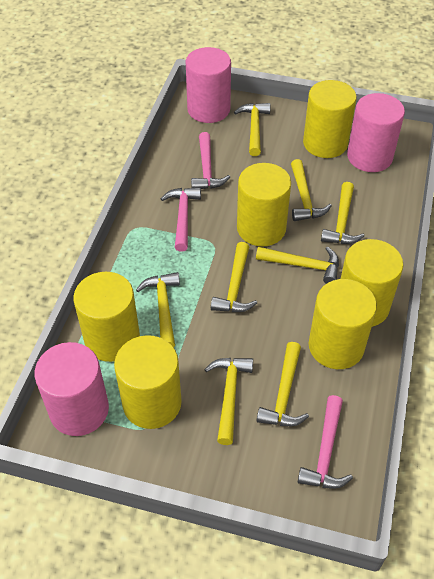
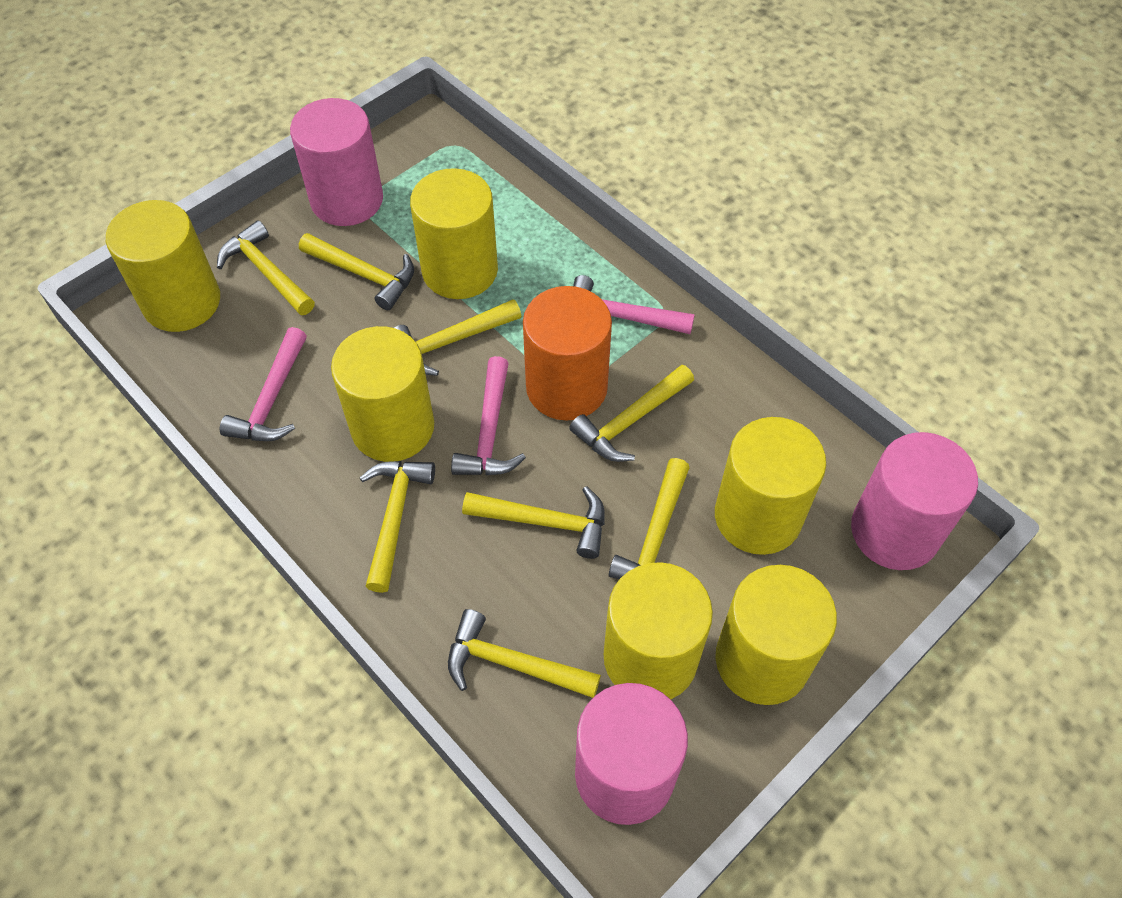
orange cylinder: none = 0 -> [523,286,612,421] = 1

